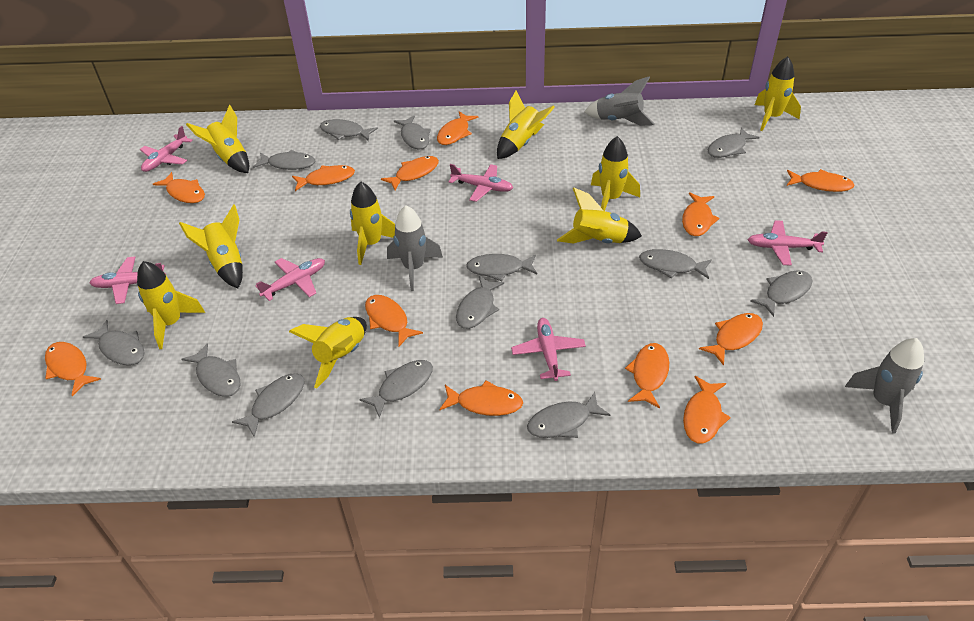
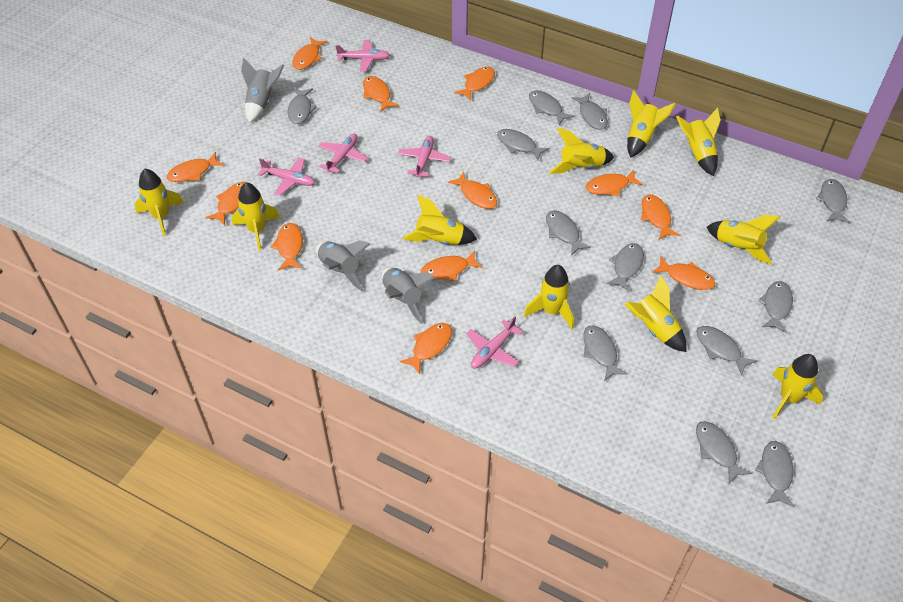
grey fish: [83,320,145,365] [181,343,241,397] [232,373,304,437] [253,150,315,170] [320,119,378,141] [359,360,433,418] [394,116,431,150] [456,276,504,329] [466,254,537,281] [527,392,610,438] [639,249,712,279] [708,127,760,158] [750,270,812,317] = 13 -> [287,88,317,124] [497,129,550,160] [529,90,574,125] [546,210,591,256] [571,93,608,130] [583,326,628,381] [607,243,644,291] [696,421,752,484] [697,326,757,376] [755,441,795,507] [758,281,793,333] [816,179,850,223] = 12
pink plane: [90,257,166,304] [140,126,193,172] [256,258,325,301] [448,164,513,202] [511,318,586,381] [748,220,828,266] = 6 -> [258,158,315,195] [318,133,368,173] [336,40,390,71] [398,136,451,178] [466,316,523,369] = 5
yellow rocket: [137,261,205,349] [179,204,243,288] [186,105,249,173] [289,317,367,389] [350,181,395,265] [497,90,555,159] [557,188,642,244] [591,136,640,211] [755,56,801,131] = 9 -> [135,169,184,236] [232,182,280,251] [403,195,477,245] [524,265,574,329] [549,128,614,174] [624,275,687,352] [627,90,676,158] [676,108,721,176] [707,215,780,264] [772,354,823,420] = 10

